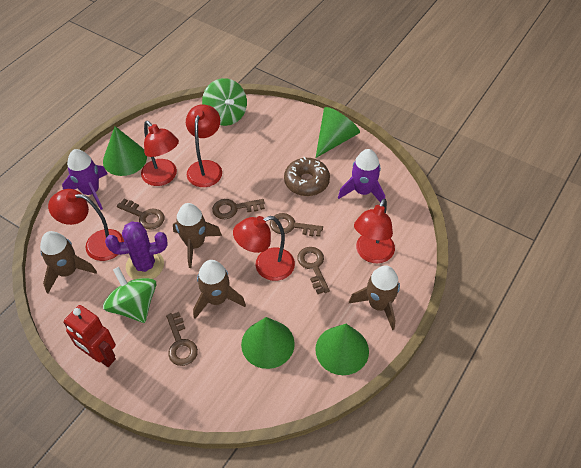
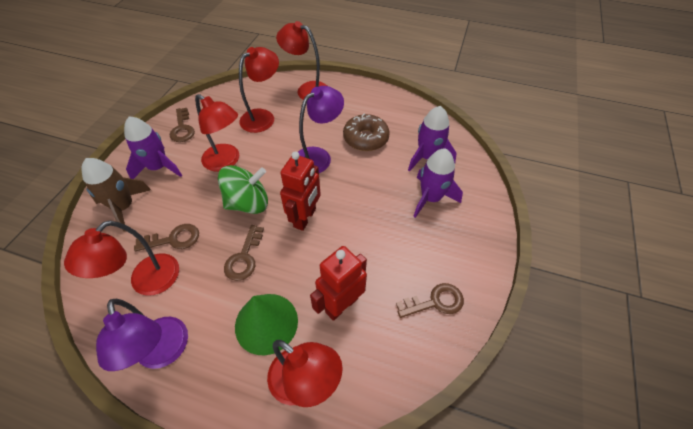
brown key: [117,199,165,230] [166,312,198,366] [212,199,265,219] [270,213,323,237] [297,247,330,294] = 5 -> [134,224,199,251] [170,108,195,142] [224,225,264,281] [396,283,464,318] = 4
brown rocket: [40,231,97,293] [173,203,222,268] [193,260,246,319] [349,265,400,330] = 4 -> [81,158,151,231] = 1
green cone: [103,126,147,176] [241,317,295,369] [315,324,369,375] [316,107,360,158] = 4 -> [235,294,298,355] = 1
green spinning top: [103,267,156,323] [202,78,247,126] = 2 -> [218,165,268,214] = 1
purple cactus: [105,221,168,279] = 1 -> none = 0
purple lamp: none = 0 -> [96,299,188,371] [298,86,344,173] = 2
purple rocket: [62,149,108,210] [338,149,385,203] = 2 -> [124,116,183,179] [408,106,457,172] [413,149,463,218] = 3
red robot: [63,305,116,367] = 1 -> [280,151,321,231] [310,246,367,321] = 2

